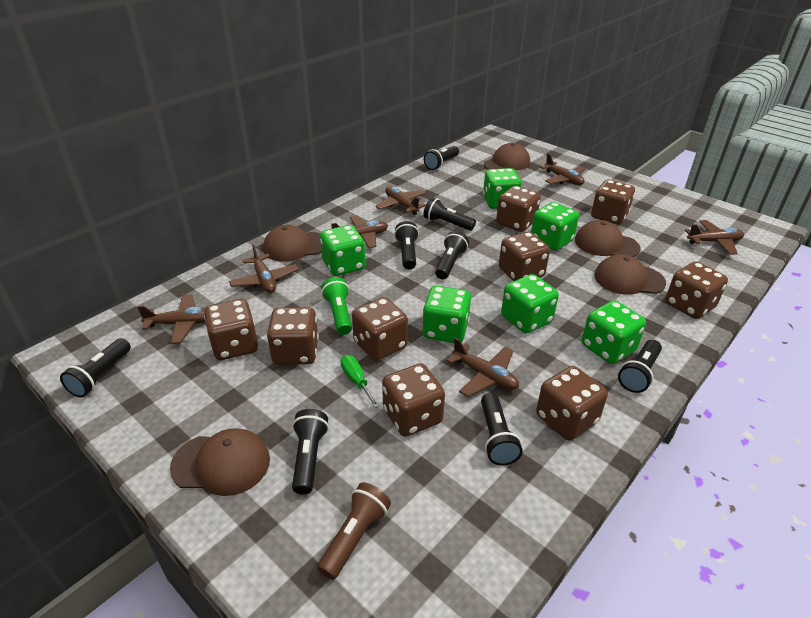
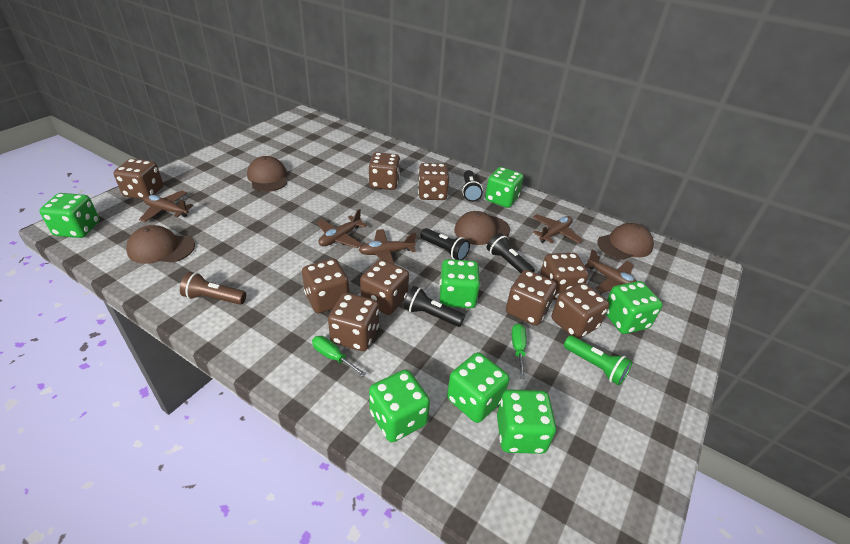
black flashlight: [60,338,131,397] [292,409,329,495] [394,221,419,269] [423,197,476,231] [424,146,459,170] [435,231,469,279] [481,393,522,466] [618,340,662,393] = 8 -> [404,286,465,327] [420,228,470,260] [462,170,483,202] [487,233,535,273] = 4
brown cap: [170,428,270,496] [263,225,322,262] [484,143,530,170] [575,220,641,257] [594,254,666,295] = 5 -> [126,225,195,264] [247,156,287,192] [454,211,510,245] [597,223,654,260] = 4
brown plane: [137,294,205,344] [229,244,298,293] [331,215,388,248] [375,186,426,215] [447,337,519,397] [540,153,585,185] [685,220,744,255] = 7 -> [139,190,194,222] [317,209,367,248] [359,229,416,264] [532,214,583,243] [584,249,636,293] = 5
green dice: [320,225,366,276] [422,286,471,343] [483,168,521,209] [501,274,559,334] [531,202,579,251] [582,300,646,364] = 6 -> [39,193,100,238] [369,369,430,442] [439,259,480,308] [447,352,510,423] [485,167,523,208] [497,389,556,454] [606,281,663,334] = 7
green screwdriver: [340,355,379,408] = 1 -> [312,336,366,377] [512,323,526,379] = 2

